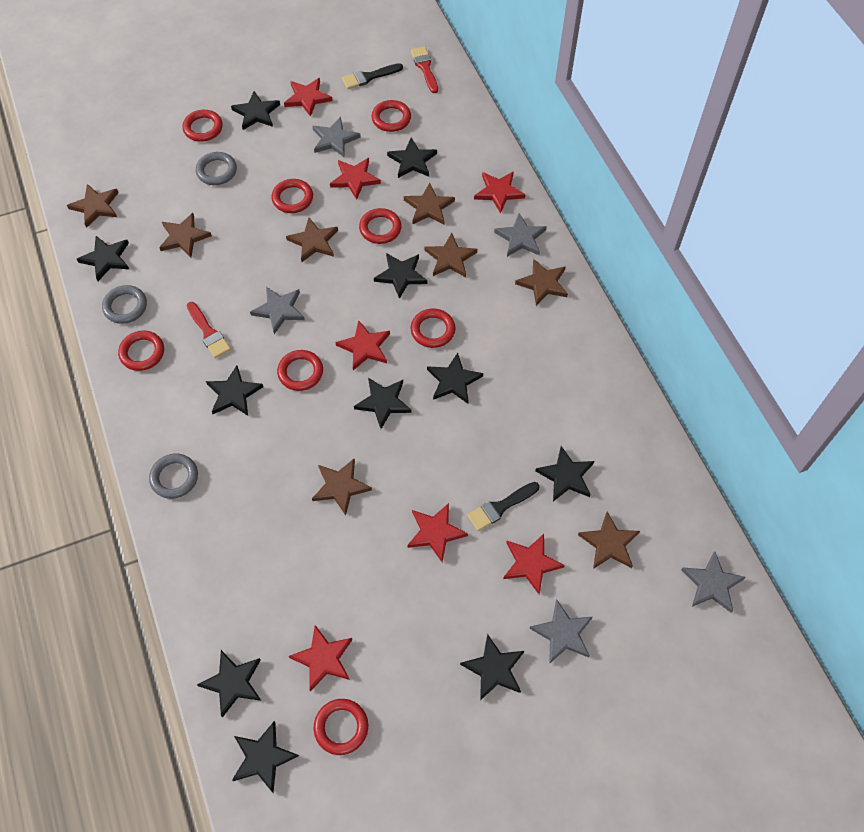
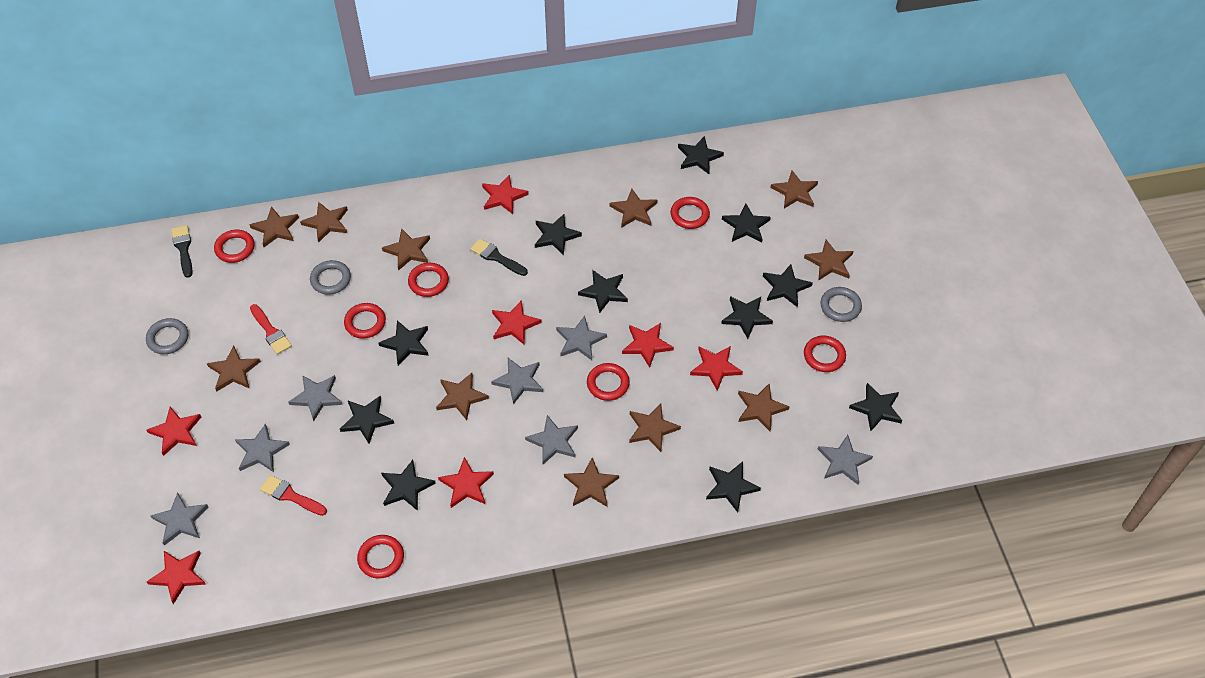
brown star: [67,184,119,228] [159,213,212,257] [286,218,338,262] [312,458,372,515] [404,183,455,225] [424,233,477,277] [515,259,568,306] [578,512,640,569] = 8 -> [207,346,261,392] [249,206,299,247] [300,202,348,243] [382,228,430,271] [436,373,489,420] [564,458,619,507] [610,189,657,228] [629,403,681,452] [738,383,790,431] [771,171,818,209] [804,240,853,281] = 11
grey star: [250,287,305,334] [313,117,361,157] [494,213,547,257] [530,600,593,664] [681,552,746,613] = 5 -> [150,492,208,546] [235,424,290,472] [289,375,343,421] [491,358,543,405] [525,415,578,464] [556,316,607,360] [818,435,873,485] = 7
red ring: [118,331,164,371] [182,110,223,142] [272,179,313,213] [277,350,323,391] [314,699,368,755] [359,208,401,244] [372,100,411,132] [411,308,455,348] = 8 -> [214,230,255,263] [344,303,386,338] [357,535,404,579] [408,263,449,297] [587,363,630,401] [671,197,710,229] [804,336,846,372] = 7

